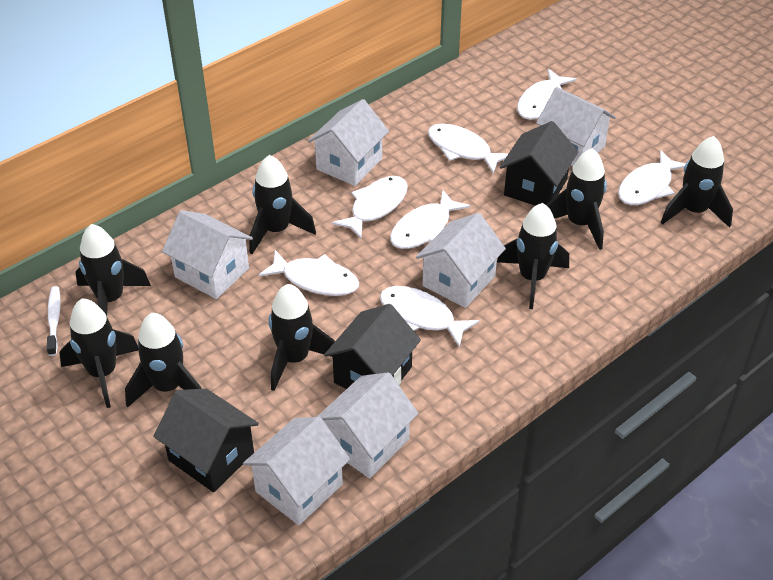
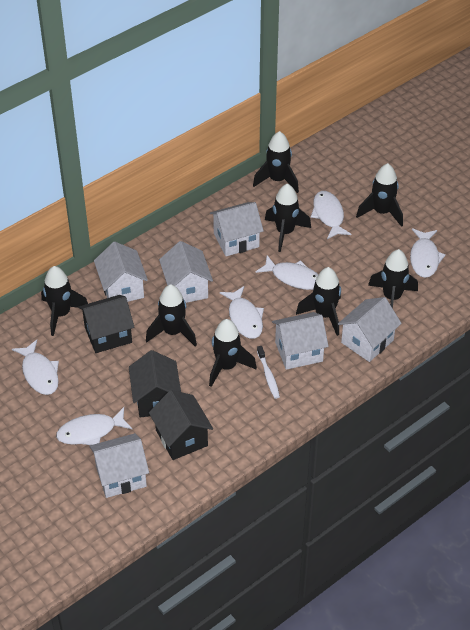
white fish: [259,250,359,296] [332,176,408,239] [380,286,480,348] [390,190,470,249] [428,124,509,173] [517,69,577,120] [618,150,686,205] = 7 -> [12,340,59,395] [56,407,132,445] [220,286,264,339] [256,255,318,290] [311,191,351,239] [410,229,446,278] = 6

